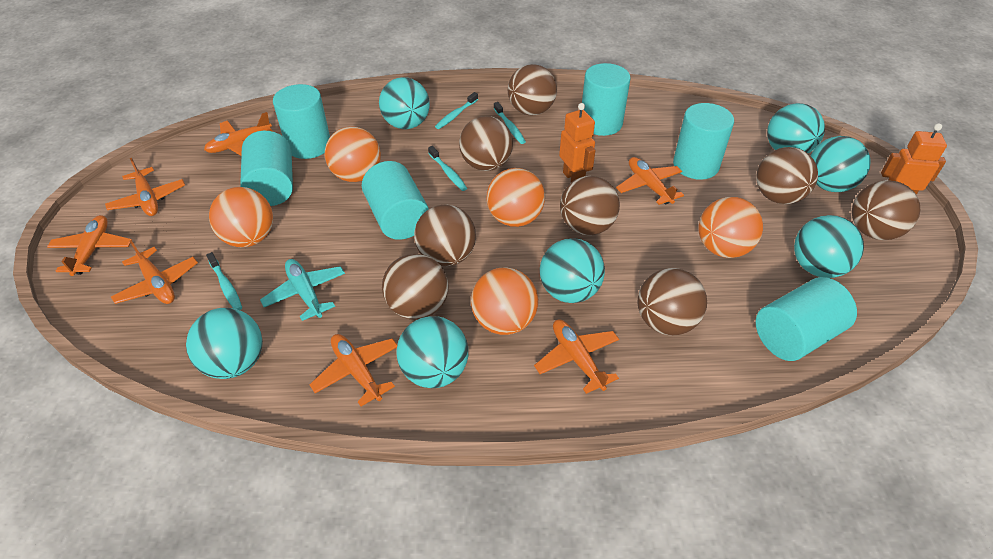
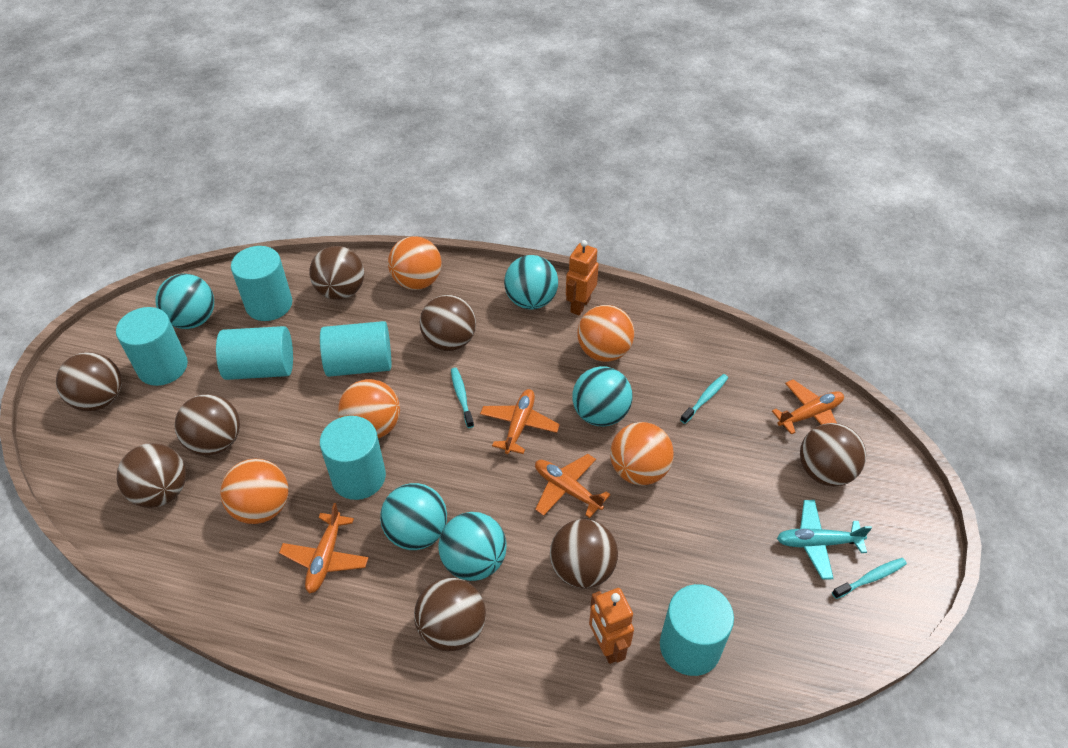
orange plane: [47,215,132,276] [105,158,185,216] [111,240,198,304] [204,112,273,156] [309,334,397,406] [534,319,619,394] [616,157,684,205] = 7 -> [279,503,368,594] [480,389,560,454] [535,454,611,518] [772,379,844,435] = 4
turquoise ball: [186,308,263,379] [379,77,430,129] [396,316,468,388] [540,238,605,303] [767,103,825,154] [794,215,864,278] [810,136,871,192] = 7 -> [156,274,214,329] [380,483,447,550] [438,512,506,581] [504,255,558,309] [572,366,633,426] = 5
turquoise toothbrush: [206,252,242,310] [428,146,467,191] [435,92,478,129] [494,102,526,144] = 4 -> [451,368,474,428] [680,374,728,424] [832,558,907,599] = 3

